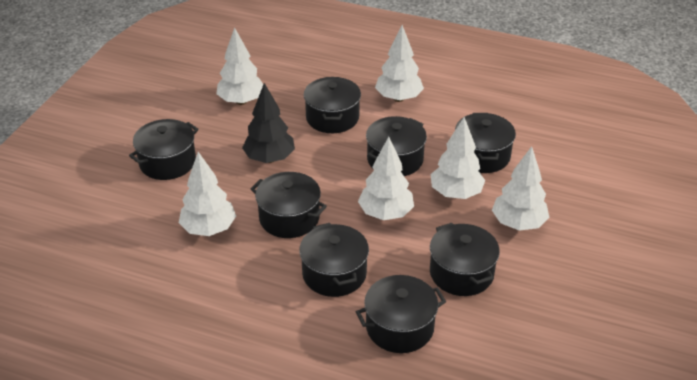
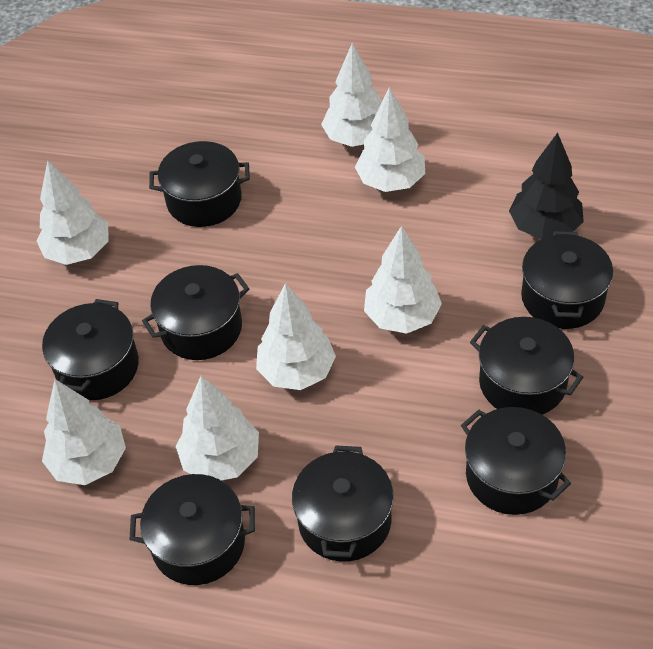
white tree: [179,152,236,236] [216,27,263,105] [358,137,414,220] [375,25,424,102] [430,117,485,199] [492,146,550,231] = 6 -> [37,161,108,265] [42,379,126,485] [176,376,259,480] [256,283,336,390] [321,43,382,147] [355,87,425,192] [364,226,442,334] = 7

